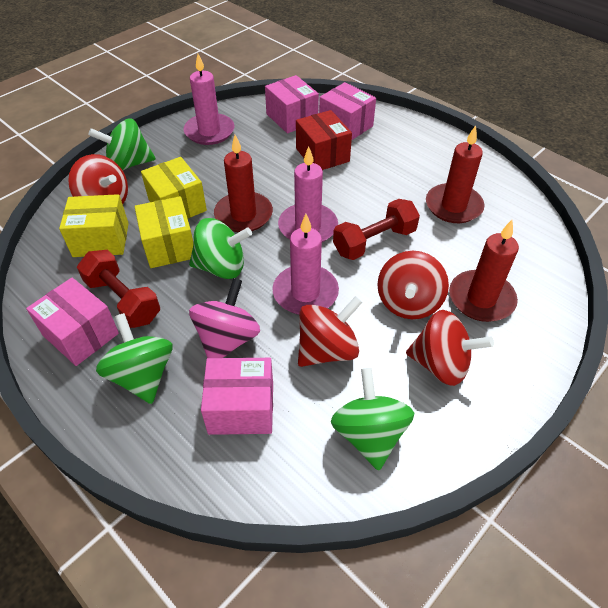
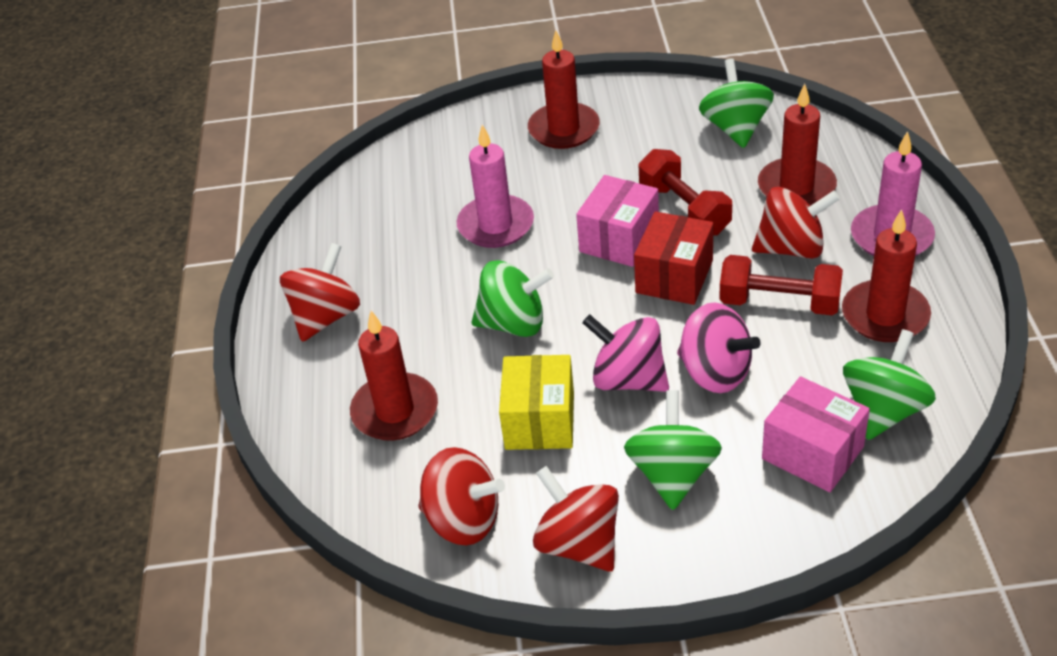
pink box: [26,278,119,366] [201,358,273,435] [265,75,319,133] [319,82,376,140] = 4 -> [576,175,659,267] [762,376,870,493] = 2
pink candle: [183,54,234,145] [272,214,339,315] [278,146,338,242] = 3 -> [457,124,534,248] [851,131,935,256] = 2
pink spinning top: [189,278,260,358] = 1 -> [582,314,669,392] [677,302,761,393] = 2
red candle: [214,135,273,232] [426,125,485,223] [449,220,519,322] = 3 -> [350,311,438,441] [528,30,600,149] [758,84,837,206] [842,209,931,342] = 4
yellow box: [59,194,129,257] [135,196,193,268] [141,157,207,218] = 3 -> [499,355,574,450] = 1

